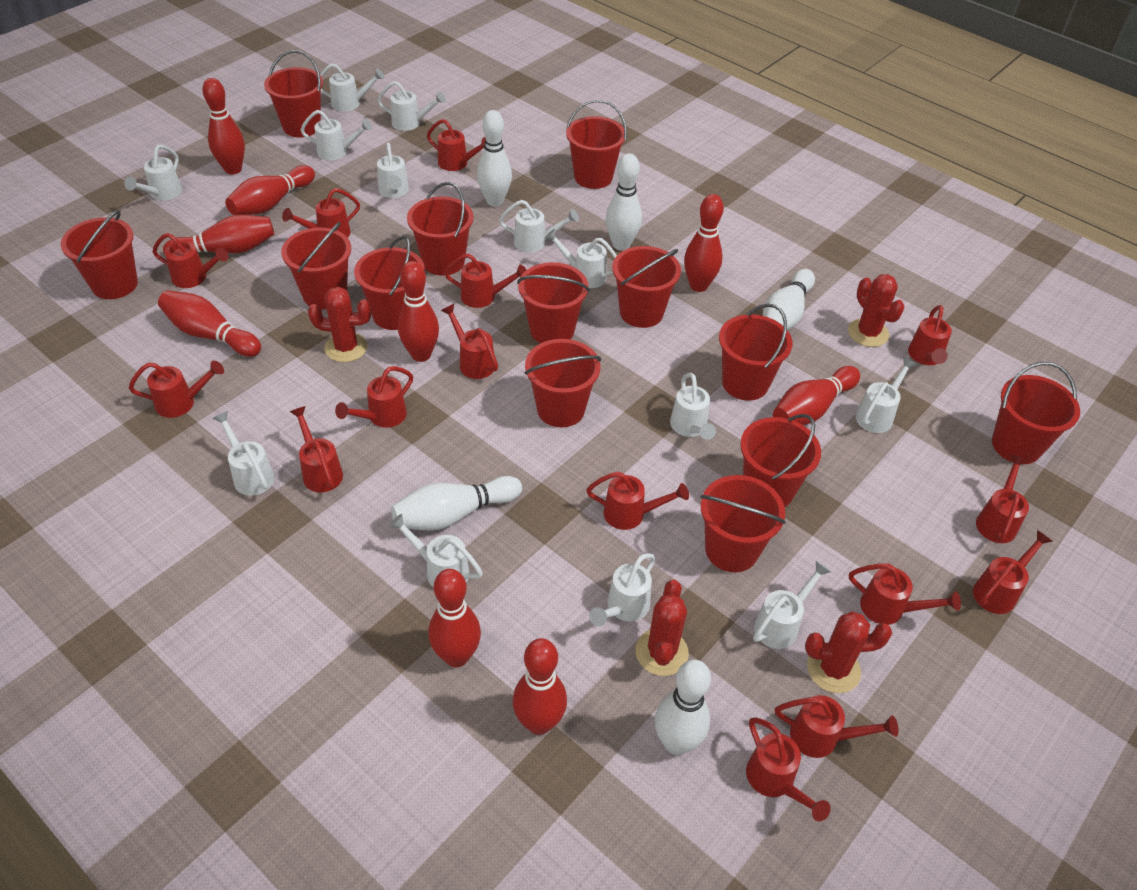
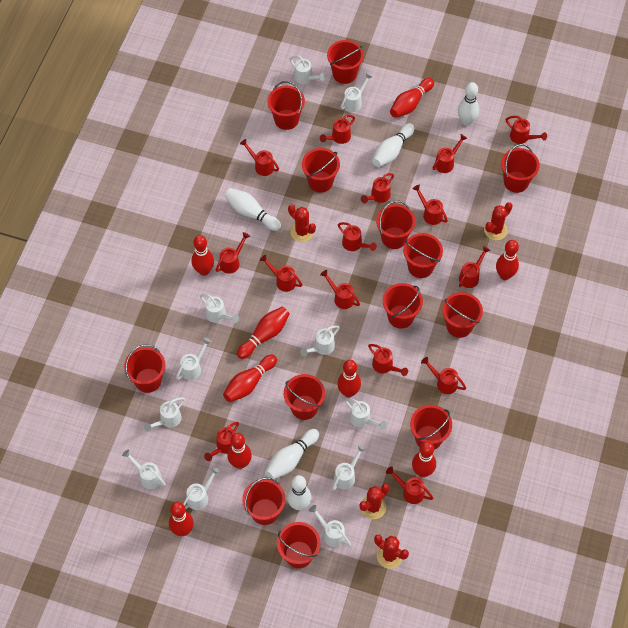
white watering can: [124,145,182,200] [212,411,275,496] [301,110,372,160] [320,63,385,112] [377,81,446,131] [377,143,409,198] [389,514,483,587] [499,200,579,252] [545,229,617,288] [589,553,656,627] [670,373,716,440] [753,561,831,649] [856,357,917,433] = 13 -> [122,449,166,489] [144,397,185,432] [176,337,212,380] [183,467,220,510] [200,294,239,323] [290,55,326,84] [300,326,340,357] [309,505,351,547] [332,445,366,491] [341,73,373,112] [345,398,387,430] = 11

